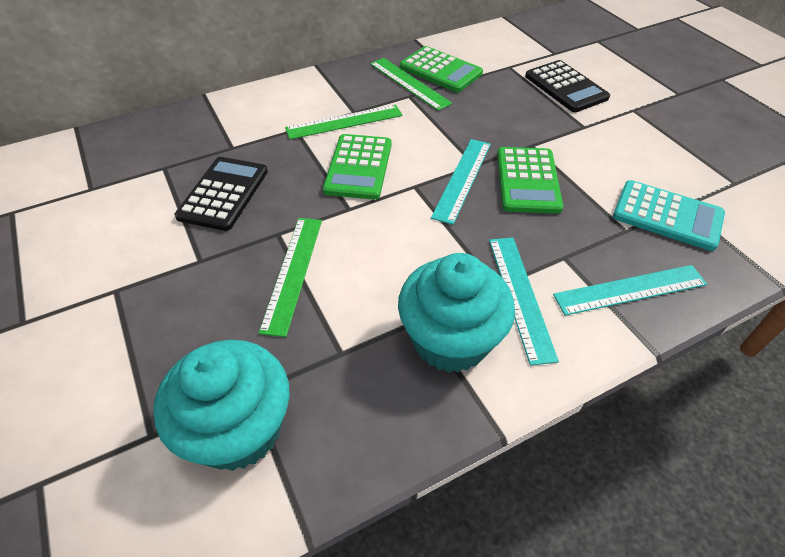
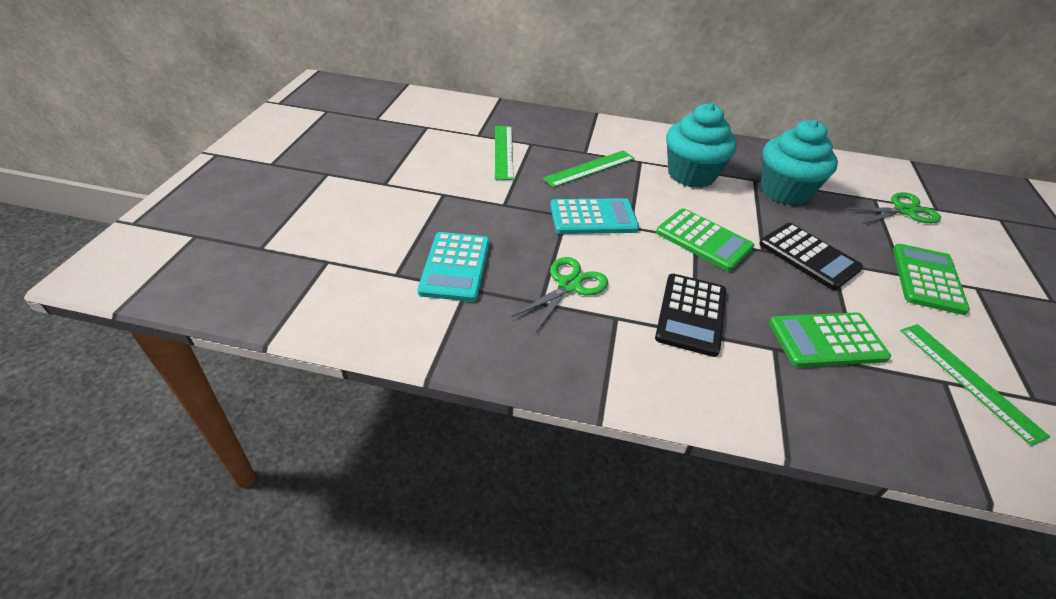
green scissors: none = 0 -> [511,257,608,333] [847,192,941,225] = 2
turquoise calculator: [613,180,725,251] = 1 -> [418,232,490,302] [550,198,639,234] = 2
turquoise ruler: [431,139,491,225] [489,237,559,366] [553,265,707,316] = 3 -> none = 0

